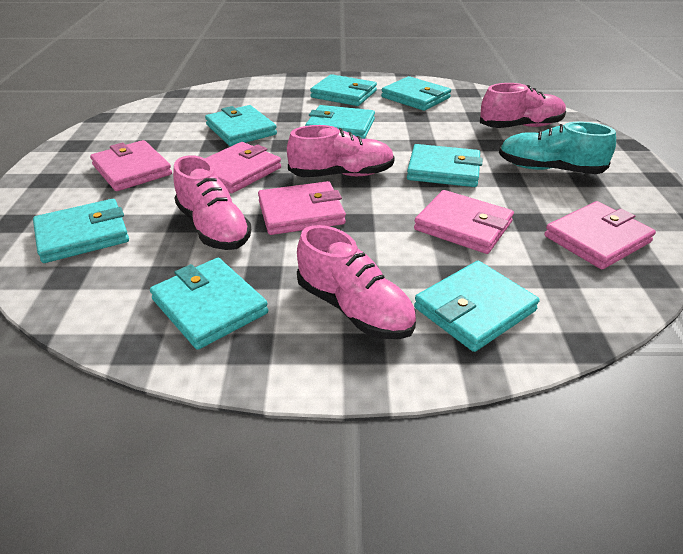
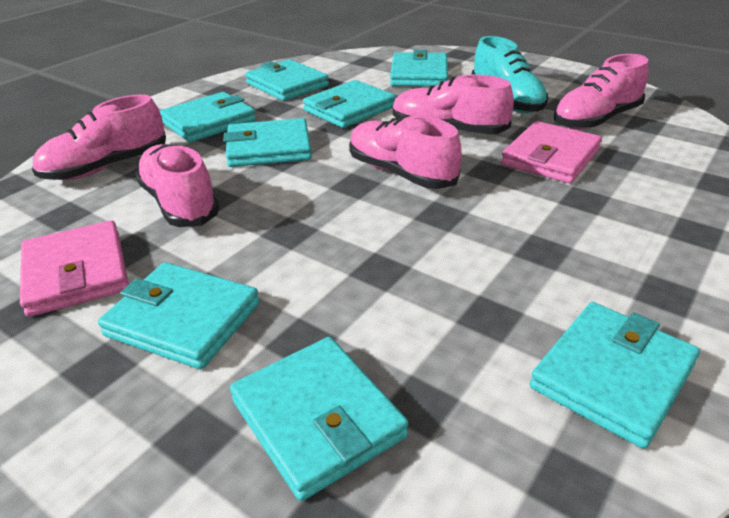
pink shoe: [173,155,251,250] [287,125,395,177] [297,225,416,339] [480,83,566,128] = 4 -> [32,95,166,180] [135,144,220,227] [349,116,462,189] [393,74,514,134] [554,54,649,129] = 5
pink wallet: [90,140,172,191] [205,142,281,193] [258,181,346,235] [414,190,514,254] [544,201,656,269] = 5 -> [20,220,129,317] [501,121,602,183] = 2

